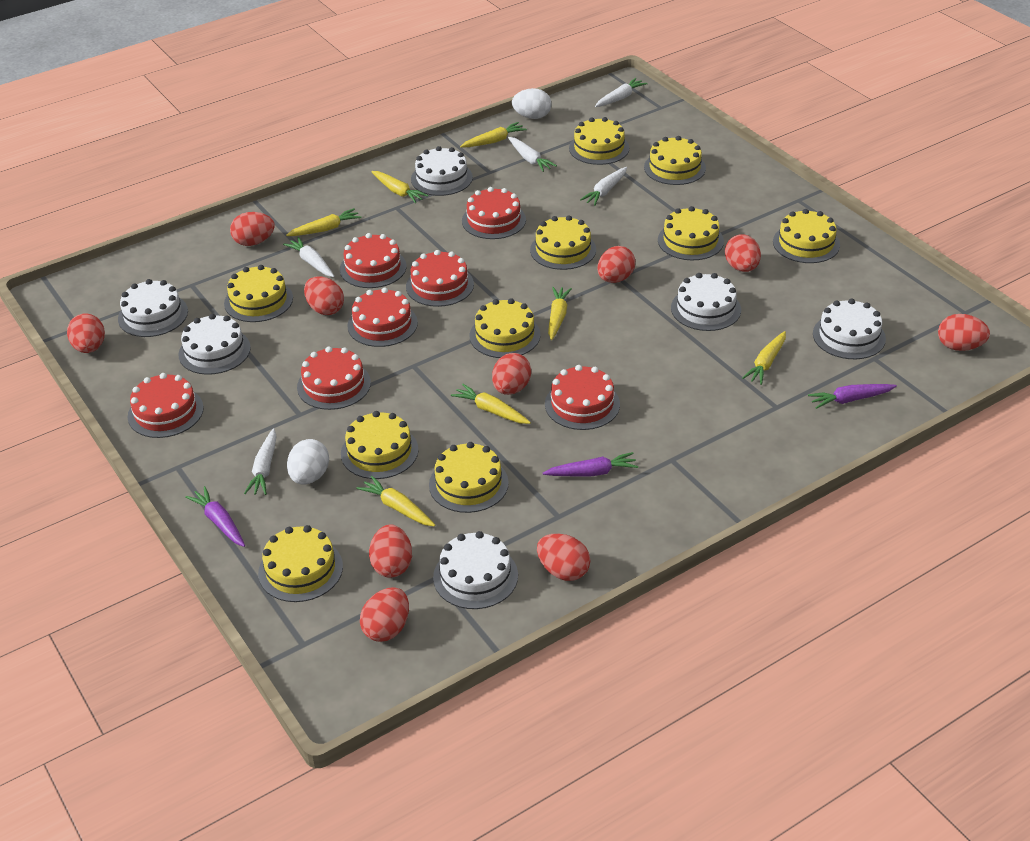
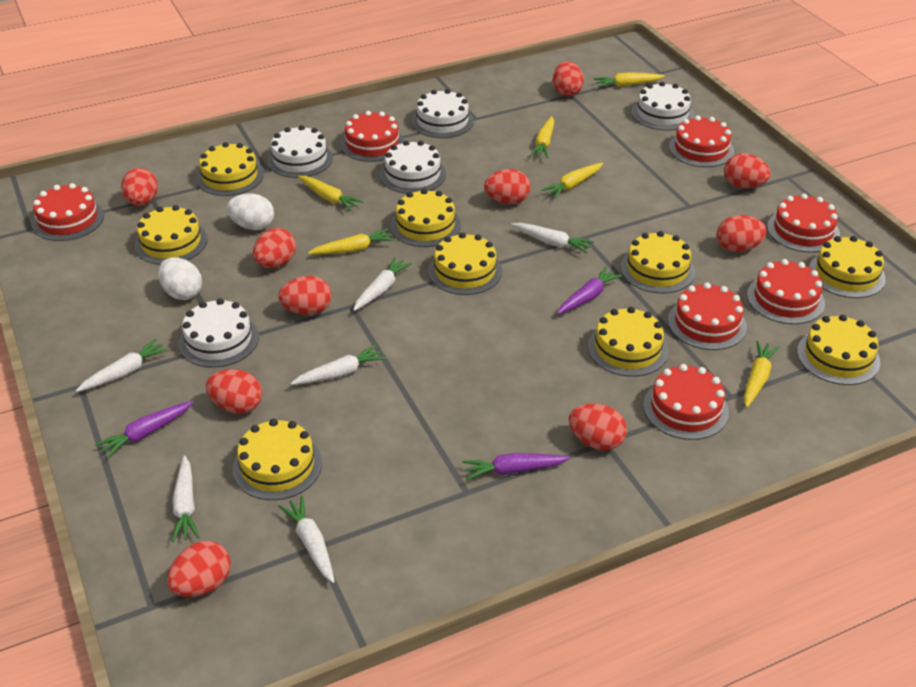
white cake: [118,279,188,337] [178,314,251,375] [411,146,473,196] [433,531,518,609] [671,273,741,331] [813,299,886,359] = 6 -> [179,298,259,367] [267,125,333,178] [380,140,446,194] [412,89,474,138] [632,82,694,131] = 5
white carrot: [244,428,276,495] [283,237,334,277] [508,137,557,172] [580,167,627,206] [595,78,648,107] = 5 -> [76,339,168,392] [172,455,199,542] [278,496,335,583] [290,345,386,385] [353,257,412,311] [511,223,594,254] = 6
yellow cake: [224,265,293,322] [258,525,343,602] [341,411,418,479] [429,442,509,513] [469,298,541,358] [530,216,596,270] [569,117,629,165] [644,136,706,185] [658,206,724,260] [773,209,840,263] = 10 -> [134,205,208,265] [196,142,264,196] [233,419,322,500] [391,189,461,247] [428,232,502,295] [588,307,668,377] [620,231,695,294] [797,315,880,385] [809,236,886,298] = 9
yellow carrot: [286,208,362,236] [356,476,435,526] [371,171,428,203] [451,384,531,424] [460,122,527,147] [548,287,572,340] [742,331,786,385] = 7 -> [298,176,363,211] [308,228,394,255] [530,116,554,158] [541,162,603,199] [593,72,665,87] [744,341,779,408] = 6

